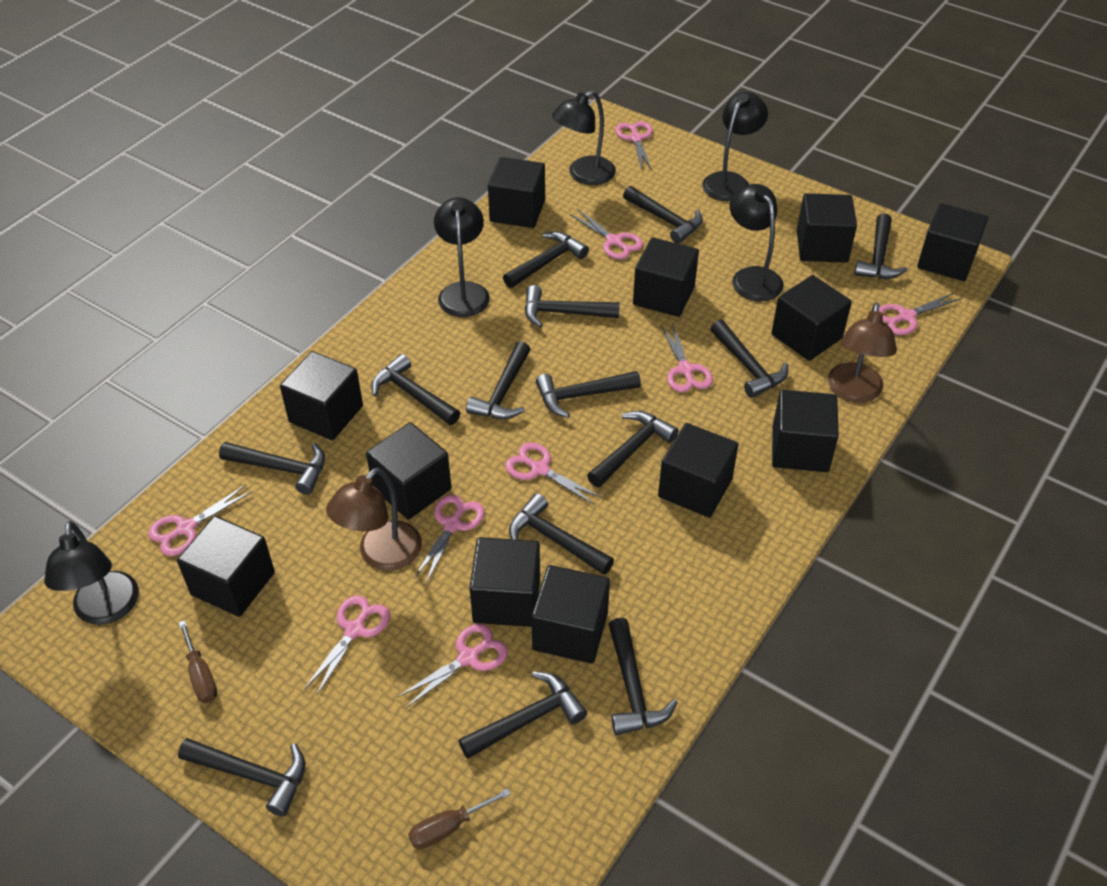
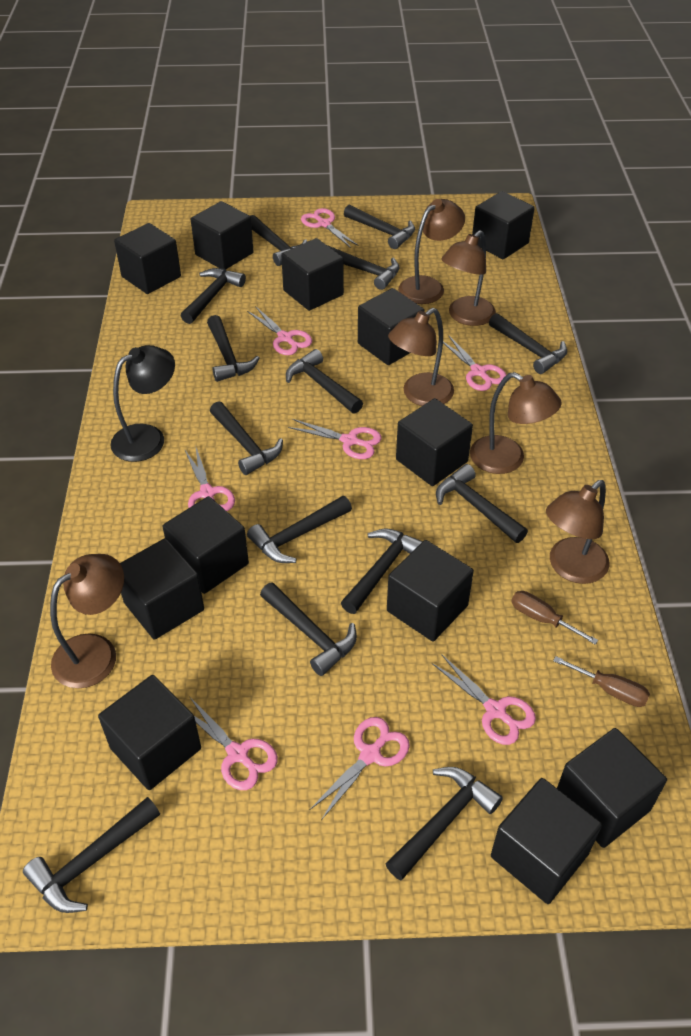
black lamp: [44,521,139,625] [434,197,490,317] [552,90,616,185] [702,92,768,201] [729,184,784,301] = 5 -> [110,345,175,462] = 1
brown lamp: [326,467,422,571] [828,302,897,403] = 2 -> [50,554,124,688] [388,308,454,406] [398,199,465,304] [442,230,496,326] [470,372,562,474] [546,480,609,584] = 6
pink scissors: [148,485,253,556] [304,595,390,695] [397,624,508,708] [414,495,484,583] [505,442,602,505] [570,209,643,259] [615,121,653,171] [661,323,713,392] [879,293,961,335] = 9 -> [185,448,235,511] [189,696,278,790] [247,306,312,355] [288,419,381,459] [301,208,358,248] [310,717,410,820] [432,654,536,745] [443,336,506,391] = 8

